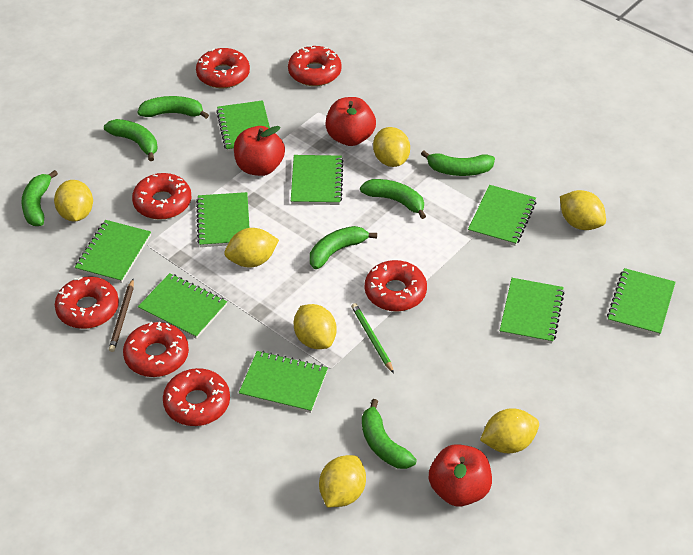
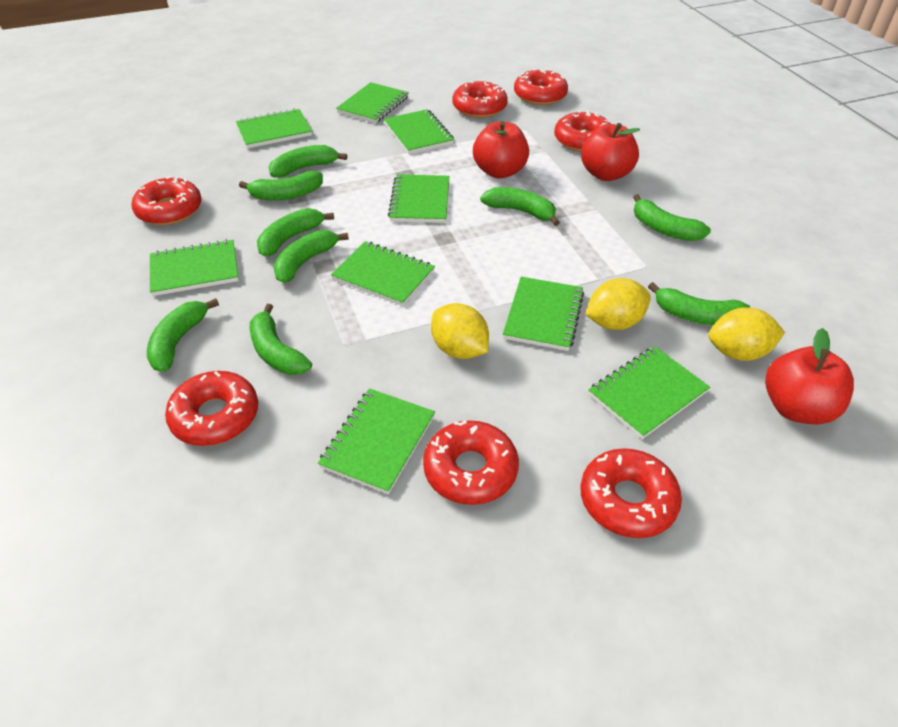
brown pencil: [109,279,134,352] = 1 -> none = 0
green banana: [21,170,58,226] [104,119,158,161] [138,96,209,119] [310,226,377,269] [360,179,426,219] [362,399,417,469] [421,151,495,176] = 7 -> [147,298,219,372] [239,171,323,200] [250,304,312,375] [257,208,334,257] [269,145,347,178] [273,230,349,283] [480,187,560,226] [633,194,711,241] [648,282,750,325] = 9
green pencil: [351,303,394,373] = 1 -> none = 0
yellow lemon: [54,180,93,222] [224,228,279,267] [294,304,337,349] [319,455,366,507] [373,127,410,167] [480,408,539,453] [560,190,606,230] = 7 -> [431,303,489,359] [585,278,651,330] [708,307,785,361] = 3

